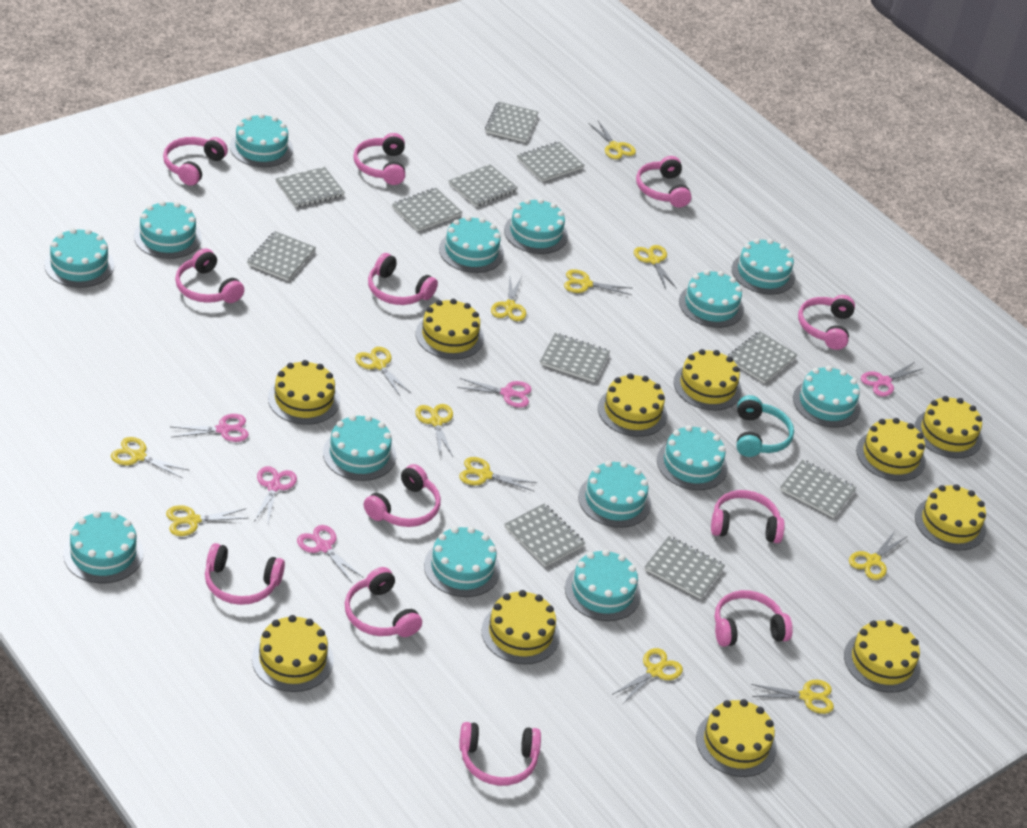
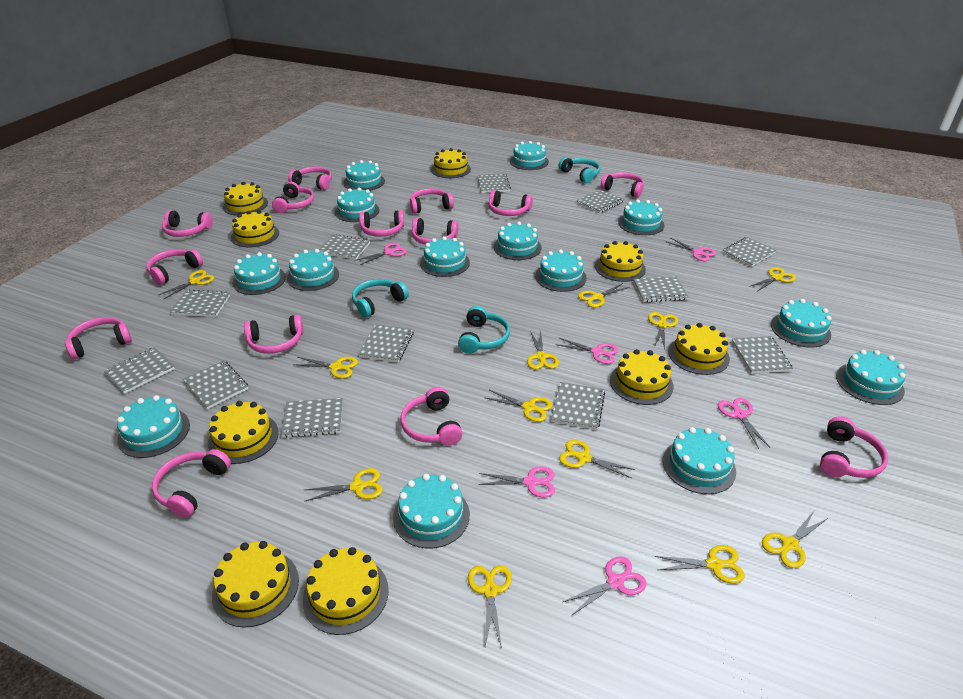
grey notebook: [247,231,316,281] [276,167,345,207] [392,188,462,231] [449,164,518,207] [485,102,538,143] [504,504,585,567] [517,142,584,182] [540,333,610,382] [644,536,725,599] [728,331,798,383] [780,459,856,518] = 11 -> [104,347,175,394] [170,290,230,317] [183,360,248,409] [281,398,343,438] [319,234,370,260] [358,324,414,362] [477,174,511,193] [551,382,605,430] [577,189,624,213] [633,276,688,302] [723,237,777,267] [732,336,793,374] = 12
pink headphones: [163,137,228,186] [175,248,244,303] [205,543,285,605] [345,567,422,637] [353,133,405,185] [364,464,441,527] [368,253,438,305] [459,722,541,786] [636,156,692,208] [711,490,785,543] [715,590,793,647] [798,295,855,350] = 12 -> [65,317,132,359] [146,249,203,285] [152,449,231,518] [162,210,213,237] [244,315,303,354] [272,182,314,213] [288,166,332,190] [359,210,404,237] [400,387,463,446] [410,188,454,214] [412,218,458,245] [488,190,533,216] [601,172,644,198] [820,416,888,478] = 14
pink scissors: [171,414,249,442] [254,466,297,523] [297,525,363,583] [457,378,532,408] [861,362,922,397] = 5 -> [357,243,407,265] [478,466,555,497] [555,338,619,364] [563,556,647,616] [665,238,716,261] [718,398,770,449] = 6
turquoise headphones: [737,395,794,457] = 1 -> [352,279,409,318] [458,306,510,354] [558,157,600,183] = 3
yellow cake: [252,615,334,692] [268,360,340,425] [416,299,484,359] [481,590,560,664] [598,373,667,437] [674,349,742,411] [696,699,777,777] [844,620,921,693] [856,418,926,481] [914,396,983,458] [915,484,986,550] = 11 -> [208,401,279,464] [212,541,299,628] [223,182,268,216] [231,210,279,247] [303,547,389,635] [431,148,471,178] [595,241,646,282] [610,349,674,405] [668,323,730,375] = 9

